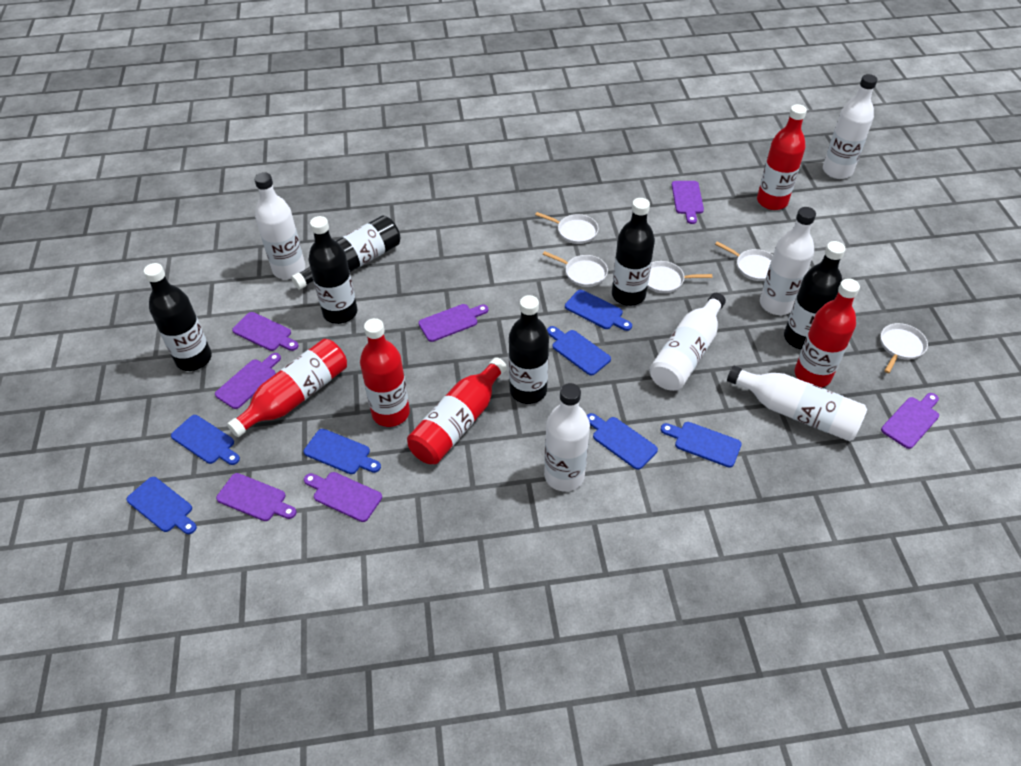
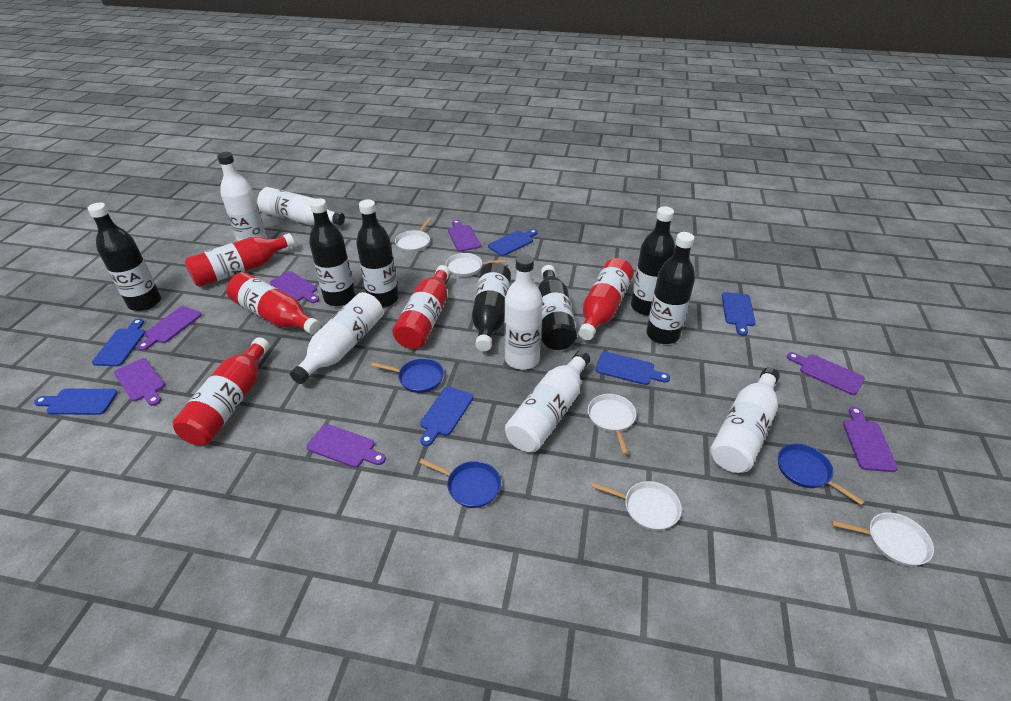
black bottle: [144,263,212,371] [291,216,400,290] [309,216,357,324] [509,295,549,404] [612,198,655,306] [784,241,846,350] = 6 -> [87,203,161,311] [309,198,355,306] [356,199,399,308] [472,262,511,351] [538,265,577,350] [631,206,675,316] [646,232,695,344] = 7
blue cutting board: [127,477,197,534] [171,415,240,465] [304,429,381,474] [547,326,611,376] [565,290,632,331] [587,413,658,470] [661,422,742,468] = 7 -> [34,388,118,415] [92,318,145,366] [420,386,473,446] [488,229,538,256] [596,352,670,385] [722,292,755,336] = 6
blue pan: none = 0 -> [371,358,444,393] [419,459,501,508] [778,444,865,505] = 3

